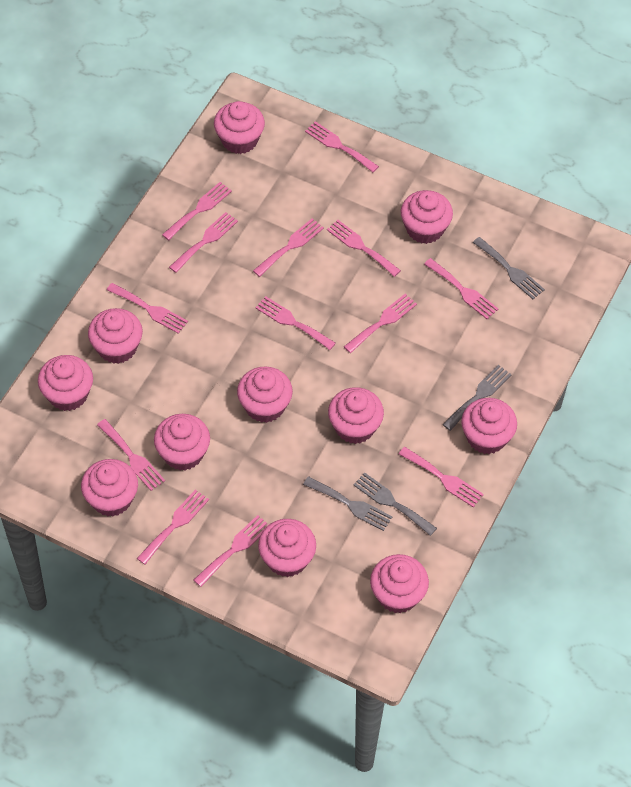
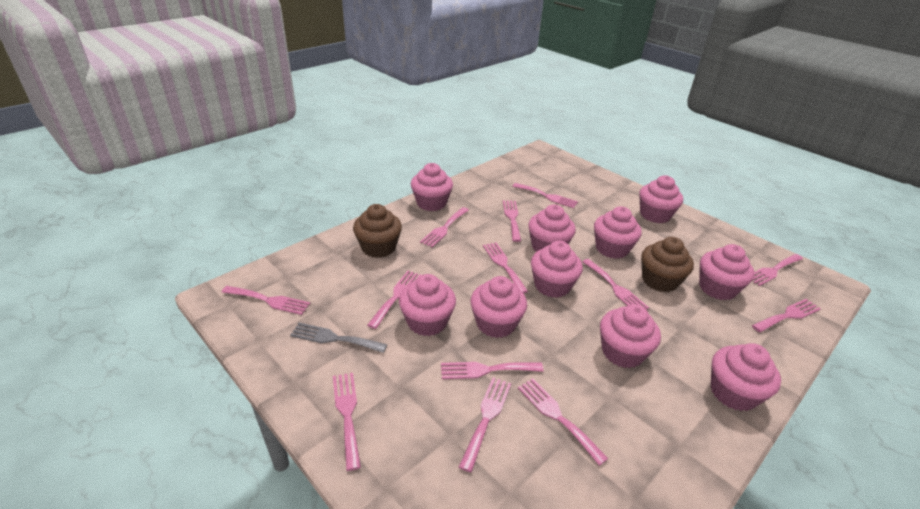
brown cupcake: none = 0 -> [353,204,402,258] [641,237,694,292] = 2
grey fork: [303,476,393,531] [353,472,437,536] [442,365,512,431] [473,237,545,299] = 4 -> [290,323,387,353] = 1
pink cupcake: [38,355,93,411] [81,459,138,517] [88,308,143,364] [154,414,210,470] [214,101,265,154] [237,367,293,423] [258,519,316,577] [328,387,384,444] [370,554,429,613] [401,190,453,244] [461,398,517,454] = 11 -> [399,274,456,336] [411,163,453,211] [470,276,527,338] [528,204,576,252] [531,241,583,298] [594,206,642,259] [600,304,661,368] [639,175,683,223] [699,244,755,300] [711,343,781,411] = 10

